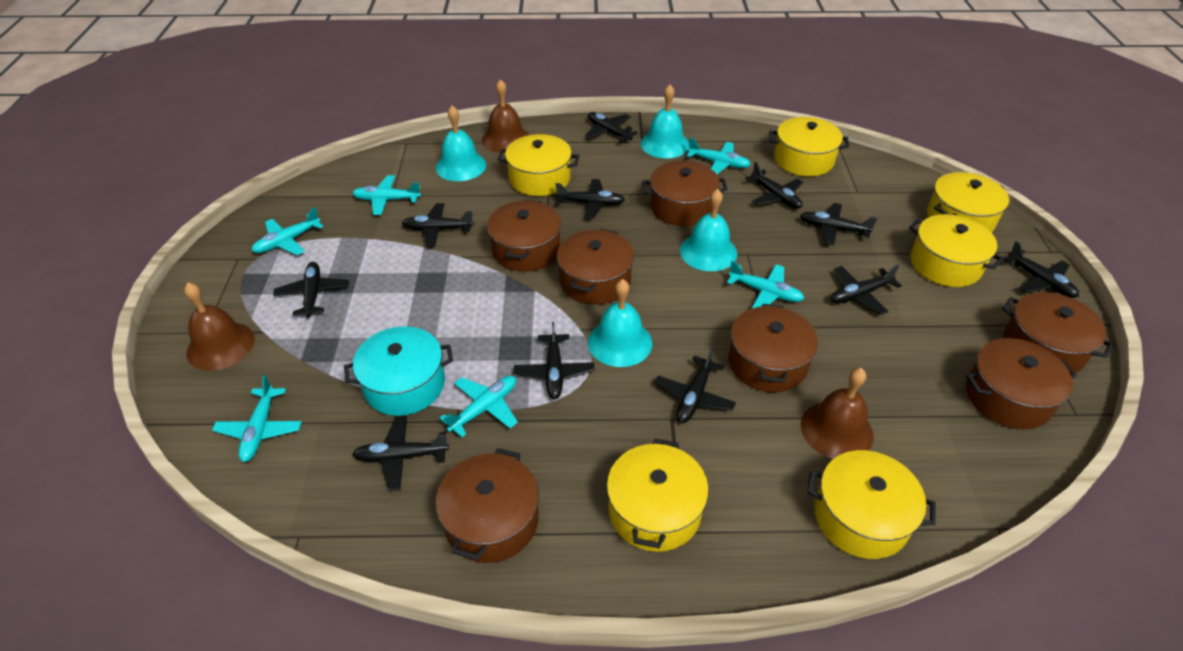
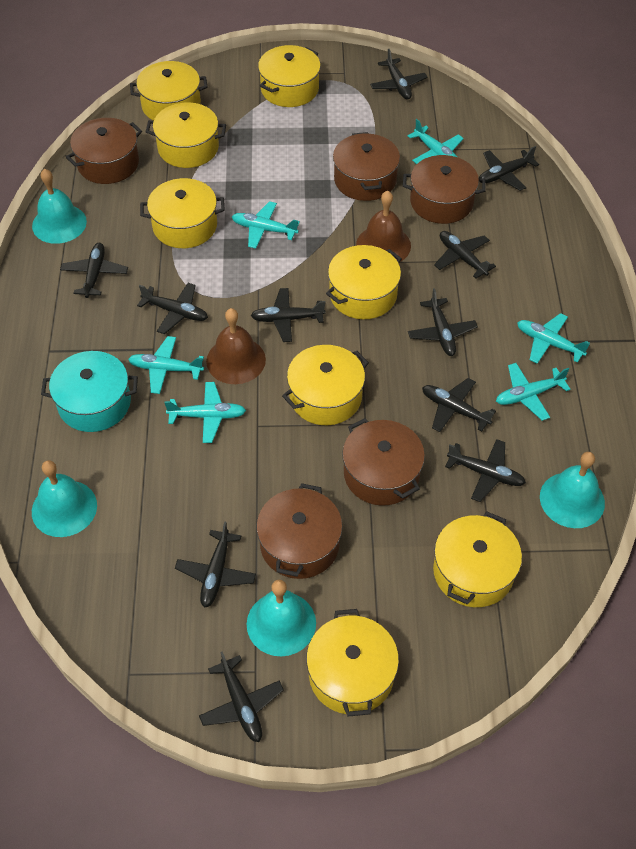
brown bell: [184,282,255,371] [482,79,529,153] [801,368,874,459] = 3 -> [206,308,266,384] [356,190,411,262] = 2
brown pot: [436,448,539,563] [487,200,561,272] [557,229,634,305] [642,161,728,226] [728,304,818,392] [966,338,1077,429] [1002,292,1114,373] = 7 -> [66,118,142,184] [256,483,342,579] [333,132,400,201] [342,418,425,506] [403,155,486,224] = 5
yellow pot: [498,134,579,196] [607,439,709,552] [769,117,849,177] [807,450,936,559] [909,214,1004,287] [927,172,1009,233] = 6 -> [130,61,208,121] [140,178,225,248] [146,102,226,168] [258,45,321,107] [282,345,369,425] [306,609,399,717] [326,245,402,319] [433,512,522,607] = 8

